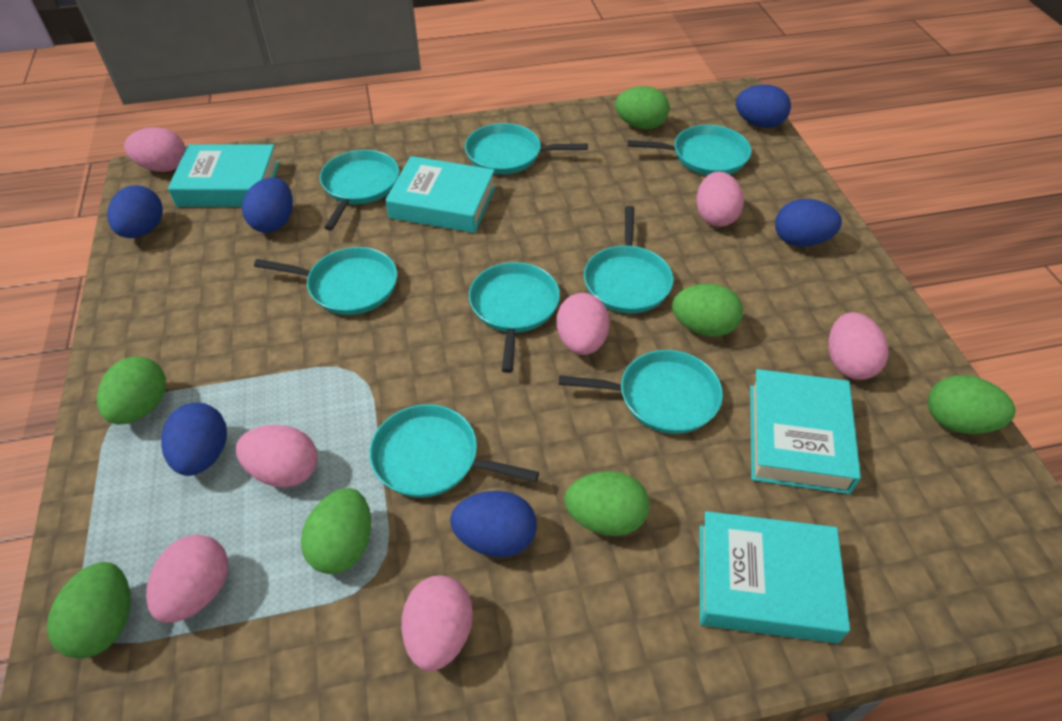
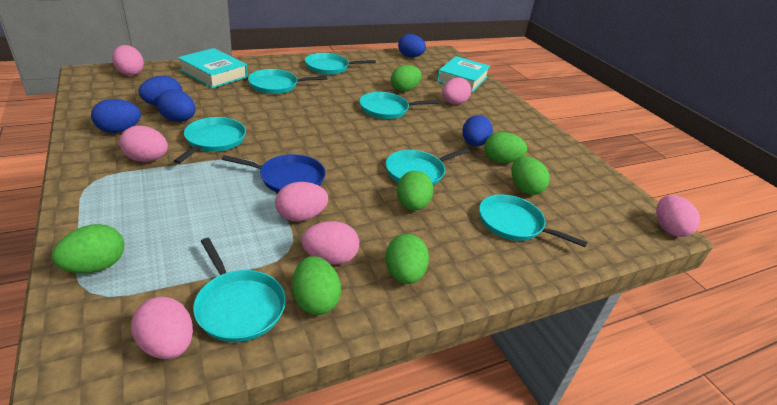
blue egg: [107,185,163,238] [161,403,227,476] [242,177,293,233] [450,491,537,557] [736,85,791,128] [775,199,842,246] = 6 -> [91,99,141,133] [139,76,182,106] [157,89,196,122] [398,34,426,57] [462,115,493,147] = 5
blue pan: none = 0 -> [222,154,326,193] = 1
turquoise book: [168,144,280,207] [385,156,495,233] [700,511,850,643] [750,369,861,494] = 4 -> [178,48,248,88] [437,56,490,93] = 2
turquoise pan: [254,247,397,315] [320,150,399,230] [369,404,539,498] [465,123,588,174] [469,262,560,373] [559,350,723,434] [584,206,673,313] [628,125,752,175] = 8 -> [174,117,246,164] [193,238,286,342] [248,69,327,94] [305,53,376,75] [359,92,439,119] [386,148,470,185] [479,194,587,247] = 7

